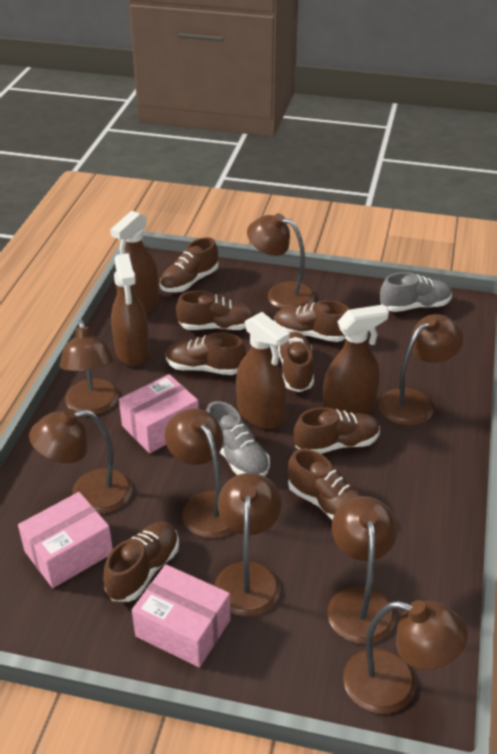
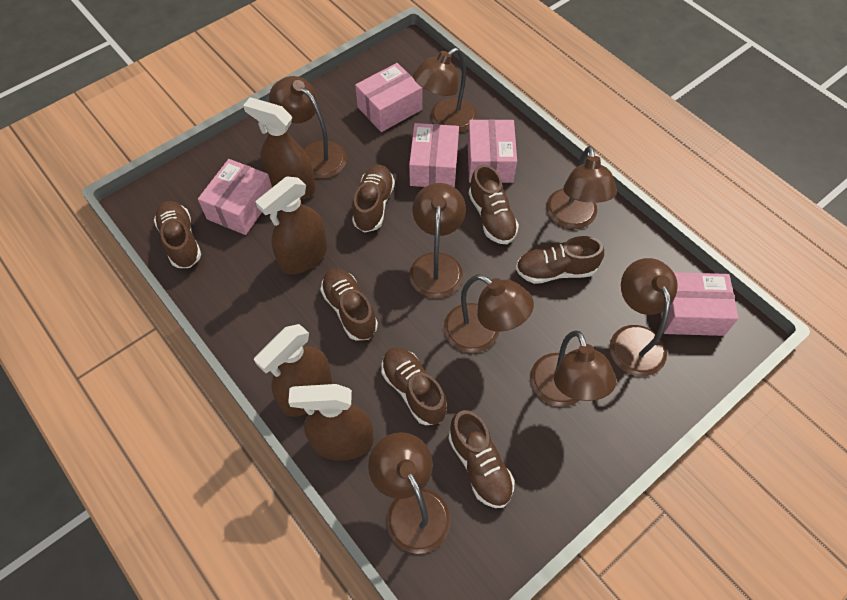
brown shoe: [103,522,179,602] [160,237,218,292] [166,332,246,375] [176,290,255,330] [274,300,350,342] [278,332,314,392] [288,449,362,520] [294,407,380,454] = 8 -> [154,201,201,268] [320,268,378,341] [352,165,395,233] [381,347,447,425] [448,410,515,508] [469,164,519,244] [516,236,604,284] = 7
grey shoe: [206,401,270,476] [380,272,452,312] = 2 -> none = 0
pink box: [18,492,113,588] [119,374,199,453] [132,564,230,668] = 3 -> [198,159,272,235] [355,63,422,132] [409,123,459,188] [468,119,517,183] [661,272,738,336] = 5

